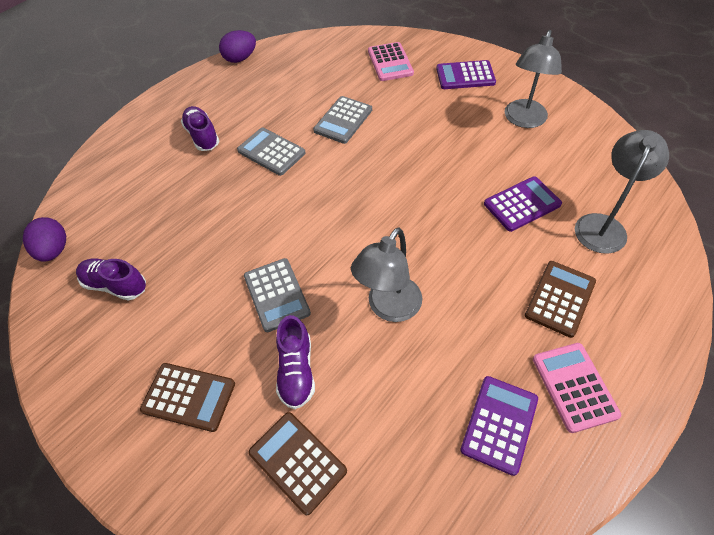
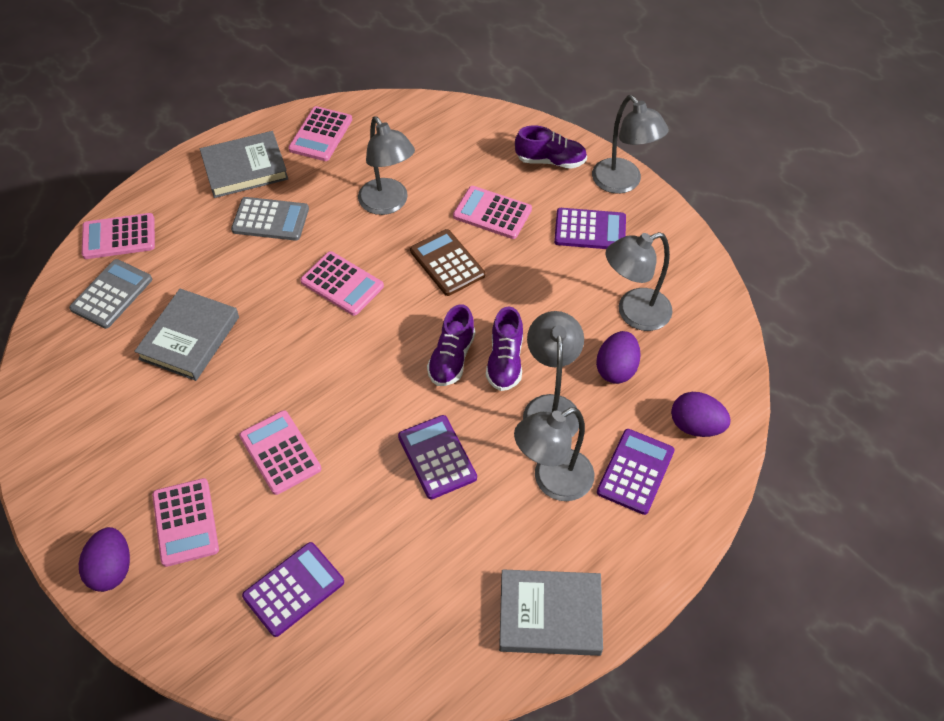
brown calculator: [140,363,235,432] [248,412,347,515] [525,261,596,338] = 3 -> [410,229,485,296] = 1
grey book: none = 0 -> [134,289,239,381] [200,131,288,198] [499,569,603,656] = 3
grey calculator: [237,128,306,176] [244,258,311,332] [313,96,372,144] = 3 -> [69,259,152,329] [231,197,309,241] = 2
grey lamp: [351,227,422,322] [505,30,562,128] [575,130,669,254] = 3 -> [358,117,415,215] [514,407,594,501] [523,311,584,437] [592,95,669,194] [606,232,673,331] = 5
pink calculator: [368,42,414,81] [533,343,621,433] = 2 -> [82,213,155,259] [152,478,219,567] [239,410,321,495] [288,106,352,161] [300,251,384,316] [453,186,532,239] = 6
purple calculator: [436,60,496,89] [460,376,538,476] [484,176,562,232] = 3 -> [242,542,344,637] [398,415,477,500] [554,208,626,249] [597,429,675,515] = 4
purple egg: [23,217,66,262] [219,30,256,63] = 2 -> [79,527,130,592] [596,331,641,384] [671,392,731,437] = 3

